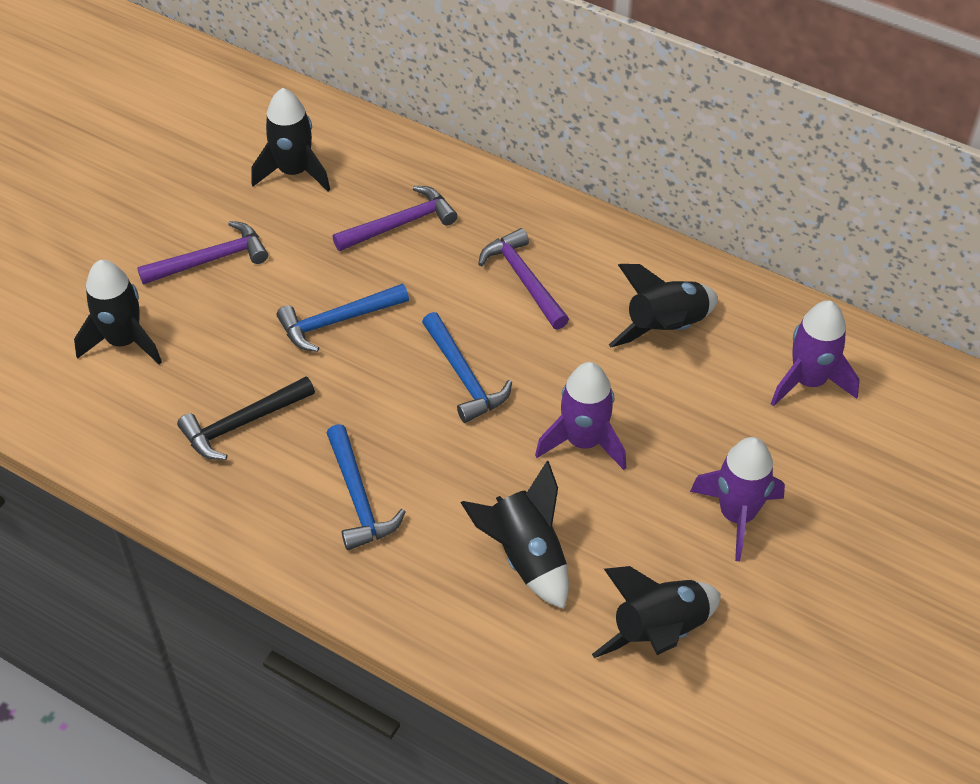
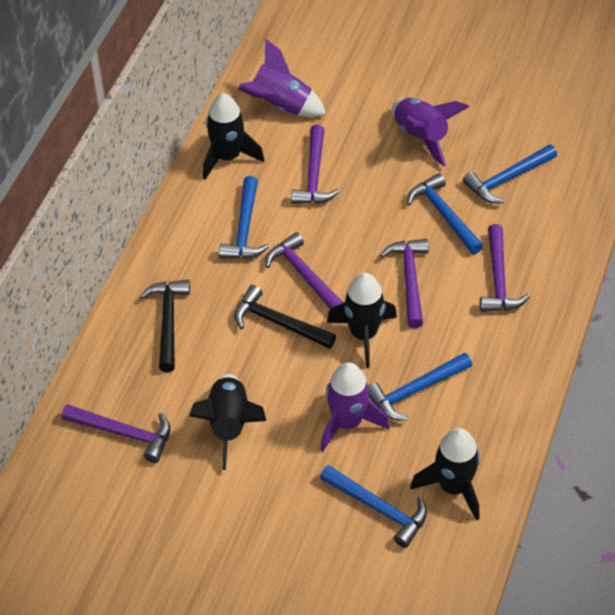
black hammer: [177,376,315,460] = 1 -> [140,280,190,372] [234,285,336,349] = 2
black rocket: [74,260,162,365] [252,88,331,191] [461,461,569,609] [592,566,721,658] [609,264,718,347] = 5 -> [189,374,266,470] [203,93,264,180] [327,273,397,368] [410,428,480,521] = 4
blue hammer: [277,284,409,352] [327,424,405,550] [422,312,512,423] = 3 -> [219,176,269,259] [320,465,427,548] [368,352,472,421] [407,173,483,254] [463,144,557,203] = 5
purple hammer: [137,221,268,285] [332,186,458,251] [478,228,569,329] = 3 -> [62,404,170,463] [265,232,344,309] [291,125,339,204] [380,239,429,328] [480,224,530,312] = 5

